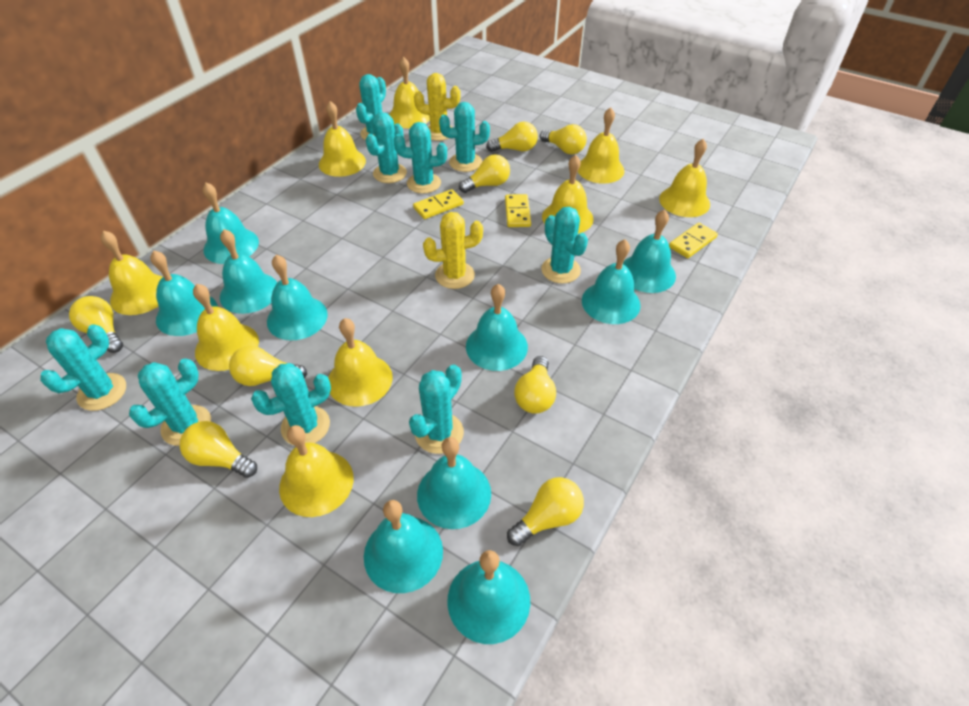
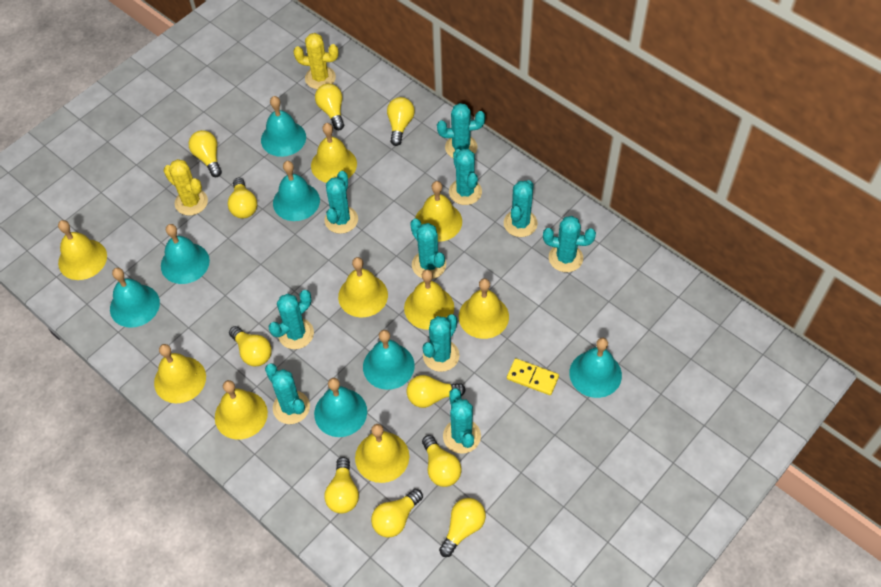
turquoise bell: [150,251,218,336] [203,182,259,264] [220,229,277,314] [267,255,328,340] [364,500,443,593] [417,437,491,529] [447,550,530,644] [466,284,528,371] [582,239,641,324] [623,209,676,293] = 10 -> [110,268,160,328] [161,224,210,284] [261,96,306,157] [273,161,320,221] [314,378,367,437] [363,330,415,390] [569,338,622,398] = 7
turquoise cactus: [40,324,126,411] [129,358,211,446] [251,363,331,445] [356,74,386,140] [366,112,407,183] [394,122,447,194] [409,365,464,454] [439,102,490,172] [541,207,588,284] = 9 -> [265,363,310,424] [269,290,314,349] [325,171,358,234] [410,219,446,279] [423,314,459,372] [437,103,485,158] [443,388,481,454] [449,149,482,205] [504,180,538,237] [543,216,596,272] = 10
yellow domino: [413,189,464,219] [505,194,531,227] [669,223,718,258] = 3 -> [507,358,559,395] = 1
yellow light bulb: [69,296,123,353] [180,421,257,478] [229,346,307,386] [459,154,510,193] [486,122,538,152] [507,477,584,546] [514,356,556,414] [540,124,587,154] = 8 -> [189,130,222,177] [228,178,257,219] [229,326,272,366] [315,84,344,130] [325,457,359,514] [371,489,423,537] [387,97,415,146] [407,375,466,408] [422,435,462,487] [439,498,486,557] = 10

